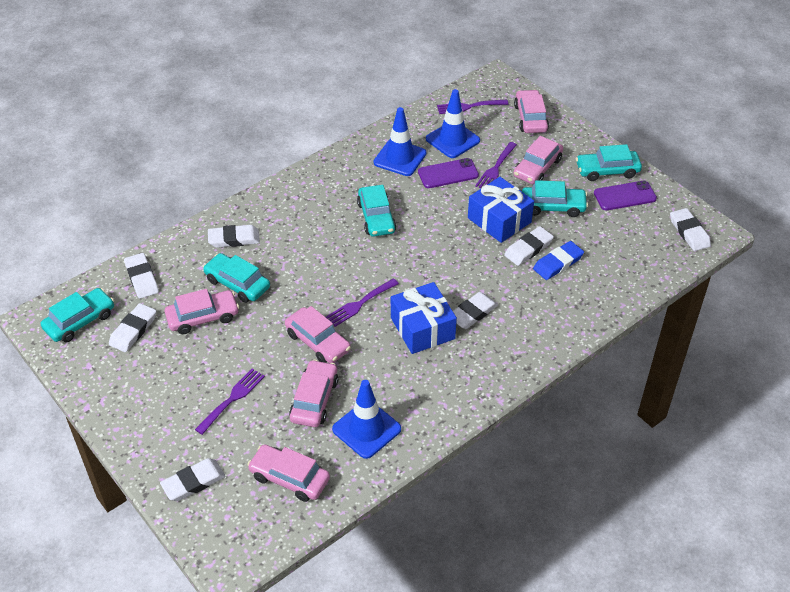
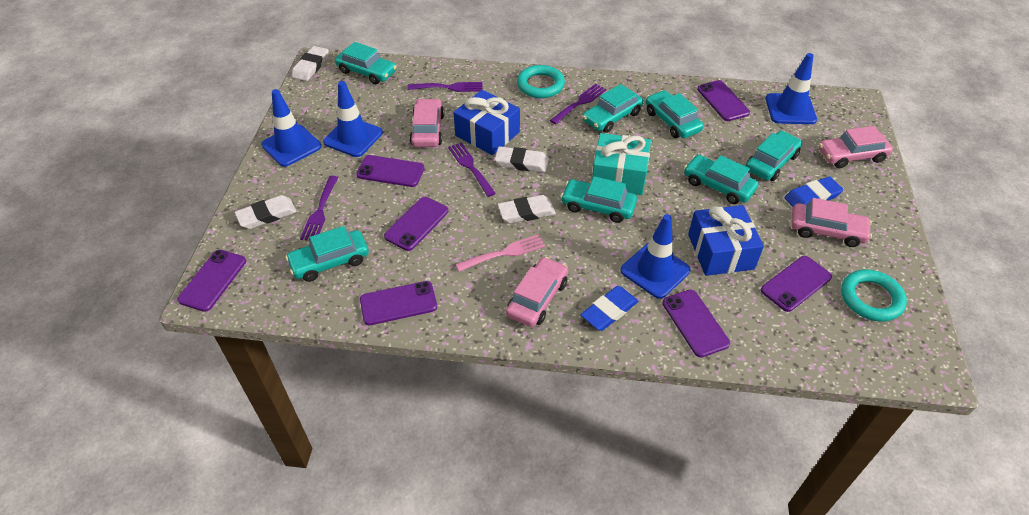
blue eraser: [533,241,584,280] = 1 -> [580,286,639,331] [785,176,843,207] = 2
blue traffic cone: [332,380,401,459] [374,107,426,176] [426,89,480,158] = 3 -> [261,89,321,167] [323,81,383,157] [620,214,690,299] [766,53,817,124] = 4
pink car: [165,289,239,334] [247,444,330,502] [285,306,351,363] [289,360,338,427] [513,136,563,184] [514,89,549,133] = 6 -> [410,98,444,147] [506,257,568,327] [791,198,872,247] [819,126,893,168] = 4
pink fork: none = 0 -> [455,235,545,272] = 1
purple phone: [418,158,479,188] [594,181,657,210] = 2 -> [177,250,246,312] [356,155,424,187] [360,281,437,325] [384,197,448,251] [662,290,730,357] [697,80,750,121] [761,256,832,312] = 7
turquoise car: [41,288,114,342] [203,253,270,303] [357,185,396,237] [522,180,588,217] [576,144,642,181] = 5 -> [285,226,369,282] [335,42,397,84] [561,176,637,223] [582,84,643,133] [646,90,704,138] [684,155,759,204] [746,131,802,181] = 7
turquoise gift: none = 0 -> [592,133,651,195] = 1
turquoise ring: none = 0 -> [517,65,565,98] [841,269,907,322] = 2
white eraser: [109,303,156,352] [124,253,159,299] [160,458,226,501] [208,225,260,248] [453,292,498,329] [504,226,554,266] [670,208,711,251] = 7 -> [235,195,297,229] [292,46,329,81] [495,146,549,172] [498,195,556,223] = 4

